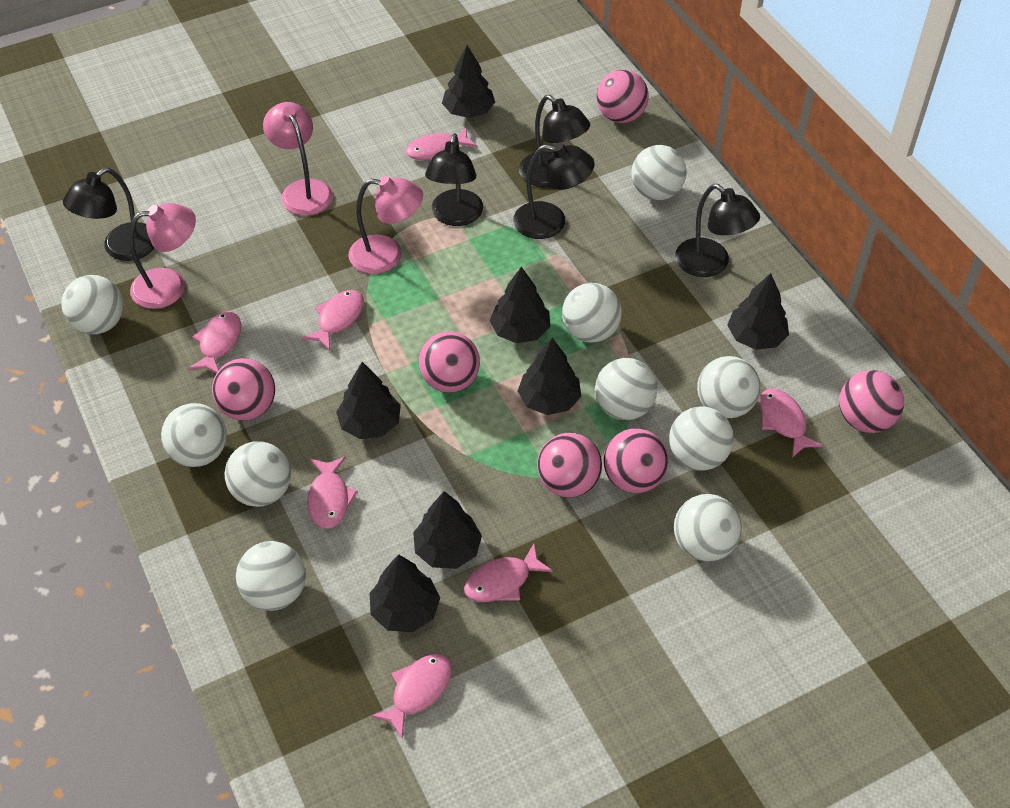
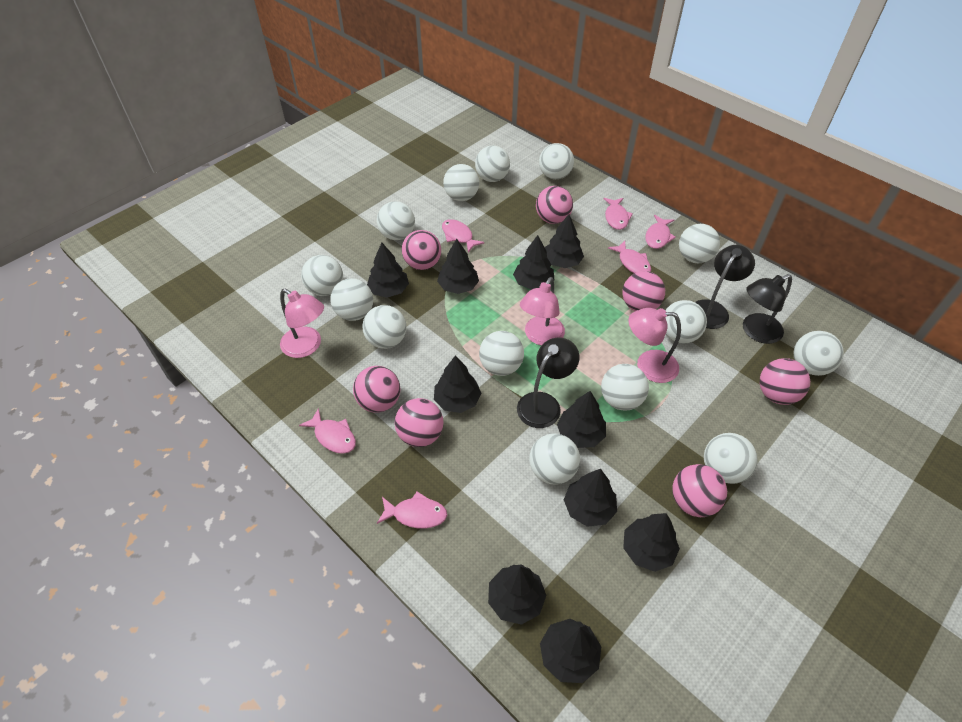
black lamp: [63,168,154,261] [425,133,483,226] [513,143,594,239] [519,95,590,187] [675,184,760,277] = 5 -> [517,338,579,428] [695,245,755,329] [743,274,792,344] = 3
black tree: [336,362,401,439] [370,554,440,632] [413,491,482,569] [442,45,495,118] [489,267,550,343] [518,338,581,415] [727,273,789,350] = 7 -> [367,243,409,298] [434,356,481,413] [437,239,479,294] [488,564,547,625] [513,235,554,290] [540,619,601,683] [545,214,584,268] [557,391,606,448] [564,469,617,527] [623,513,680,572] = 10
pink ball: [212,358,275,421] [419,331,480,393] [537,433,602,498] [596,70,649,123] [603,428,668,493] [839,370,904,433] = 6 -> [353,366,401,412] [395,398,444,447] [402,230,441,270] [536,186,573,224] [622,271,665,311] [672,464,727,517] [760,358,810,405] = 7
pink fish: [188,311,241,373] [302,290,364,351] [307,456,358,529] [371,654,452,739] [406,127,477,160] [464,544,553,602] [760,388,823,458] = 7 -> [299,408,356,454] [377,492,447,528] [442,219,485,252] [603,198,633,230] [608,241,651,273] [645,215,676,249] = 6
white ball: [61,275,123,334] [161,403,227,467] [224,441,291,507] [236,541,306,611] [562,283,622,343] [595,358,658,420] [631,145,687,200] [669,407,734,471] [674,494,742,561] [697,356,760,418] = 10 -> [301,255,343,296] [330,278,373,321] [362,305,406,349] [377,201,415,240] [443,164,479,201] [475,146,510,182] [479,331,524,376] [529,433,580,485] [539,143,574,179] [601,364,649,410] [665,300,707,343] [679,224,720,263] [704,433,758,484] [793,331,844,376] = 14

